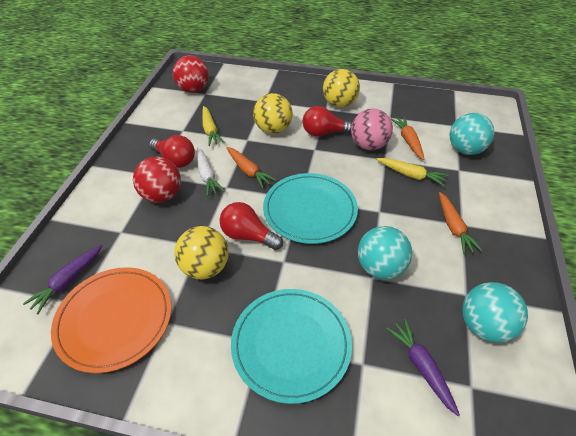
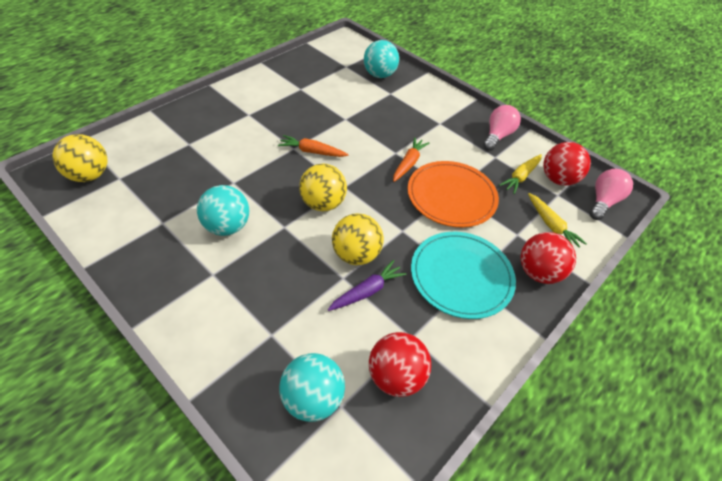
orange carrot: [226,147,276,188] [391,117,424,160] [439,192,483,254] = 3 -> [278,135,349,157] [393,137,429,182] = 2
pink ball: [351,109,393,150] = 1 -> none = 0
pink light bulb: none = 0 -> [483,105,521,151] [589,169,633,220] = 2
purple carrot: [23,245,102,314] [386,319,460,416] = 2 -> [328,260,406,311] = 1
red ball: [133,157,181,203] [173,55,209,93] = 2 -> [369,332,431,397] [520,232,576,284] [543,142,591,186] = 3
red light bulb: [149,135,195,168] [220,202,283,250] [303,106,353,137] = 3 -> none = 0
turquoise plate: [231,289,352,404] [263,173,358,244] = 2 -> [411,232,516,319] = 1
white carrot: [197,147,224,196] = 1 -> none = 0

